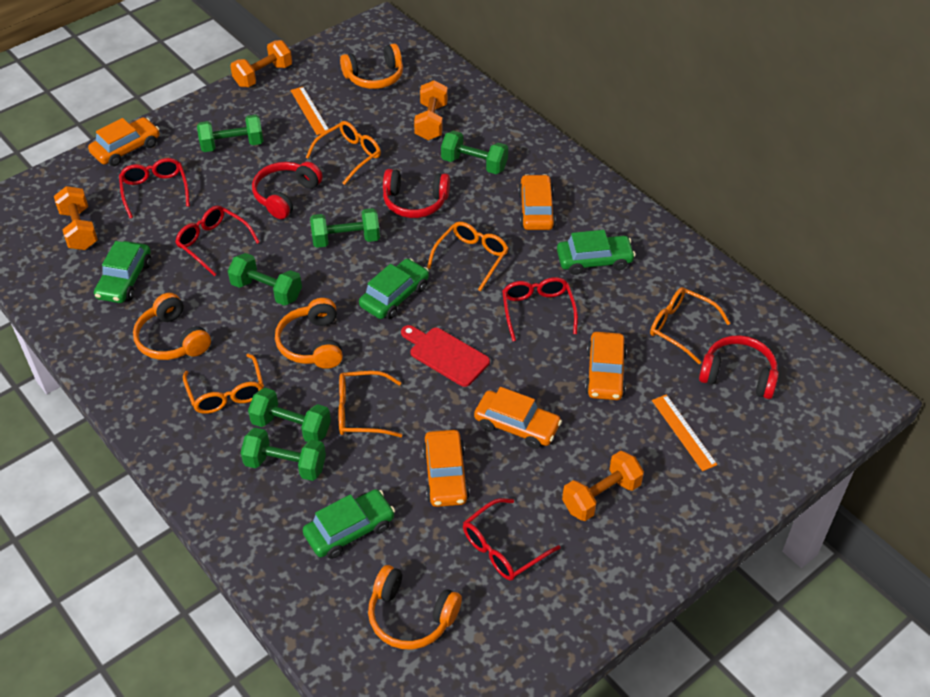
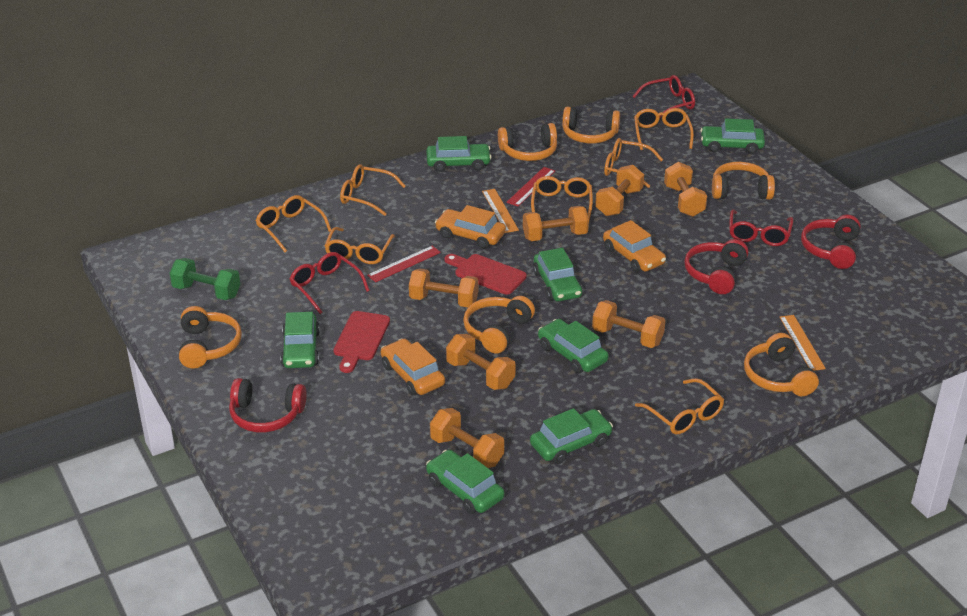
green car: [94,241,151,303] [303,489,395,559] [359,258,429,319] [557,230,635,275] = 4 -> [281,312,320,368] [426,136,492,172] [426,450,505,514] [530,408,613,464] [533,248,582,301] [538,319,609,373] [700,118,765,154] = 7
green dumbbell: [197,115,263,152] [228,253,302,306] [241,428,326,481] [248,388,331,442] [310,208,380,248] [441,131,508,174] = 6 -> [170,258,240,300] = 1
orange car: [88,117,160,166] [422,430,470,507] [474,387,562,449] [518,174,556,230] [585,332,627,400] = 5 -> [381,338,445,396] [435,205,506,249] [603,220,666,273] = 3
orange dumbbell: [54,186,98,250] [230,40,292,87] [414,80,448,140] [562,451,644,521] = 4 -> [409,269,479,307] [430,408,504,468] [446,334,516,390] [523,206,589,241] [592,300,665,348] [595,165,644,216] [664,162,707,217] = 7
orange glasses: [183,353,264,414] [306,121,381,185] [339,371,402,437] [427,222,509,291] [650,287,730,364] = 5 -> [256,195,331,252] [325,227,395,264] [340,164,406,216] [531,176,593,220] [604,138,663,188] [634,108,694,150] [635,378,724,434] = 7
orange headphones: [133,293,211,360] [275,298,343,369] [340,44,403,89] [368,565,462,650] = 4 -> [179,306,242,368] [463,296,535,354] [498,123,557,161] [562,107,620,143] [712,162,775,200] [744,333,819,396] = 6
red cutting board: [401,325,490,387] = 1 -> [333,311,390,373] [445,254,527,295] = 2
red glasses: [119,158,190,219] [175,206,260,276] [463,498,561,581] [502,277,578,341] = 4 -> [290,252,370,314] [632,75,695,117] [729,209,793,246] = 3
red ruler: none = 0 -> [367,246,441,282] [506,167,555,206] = 2

